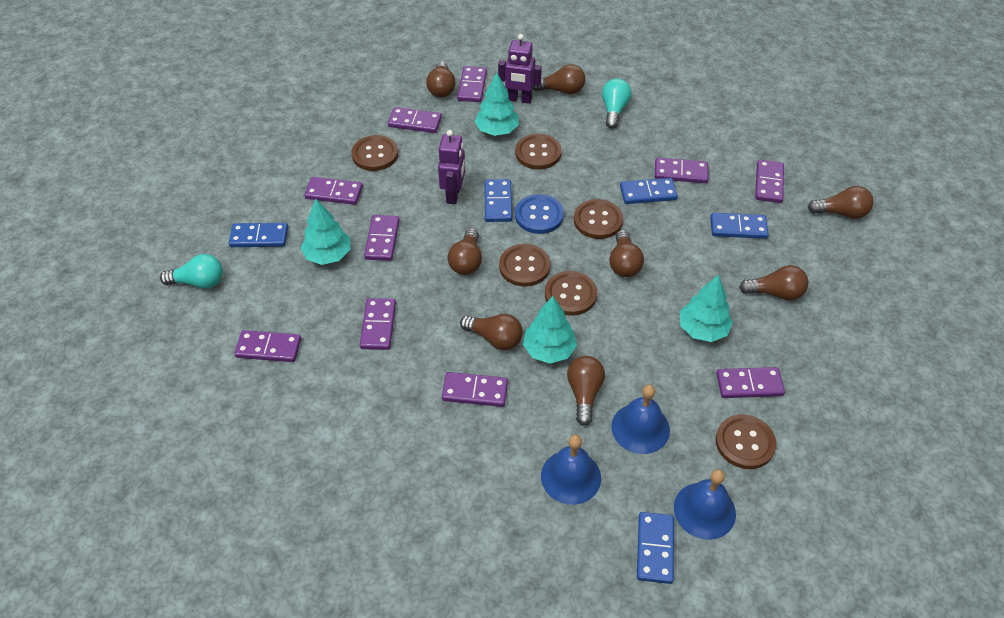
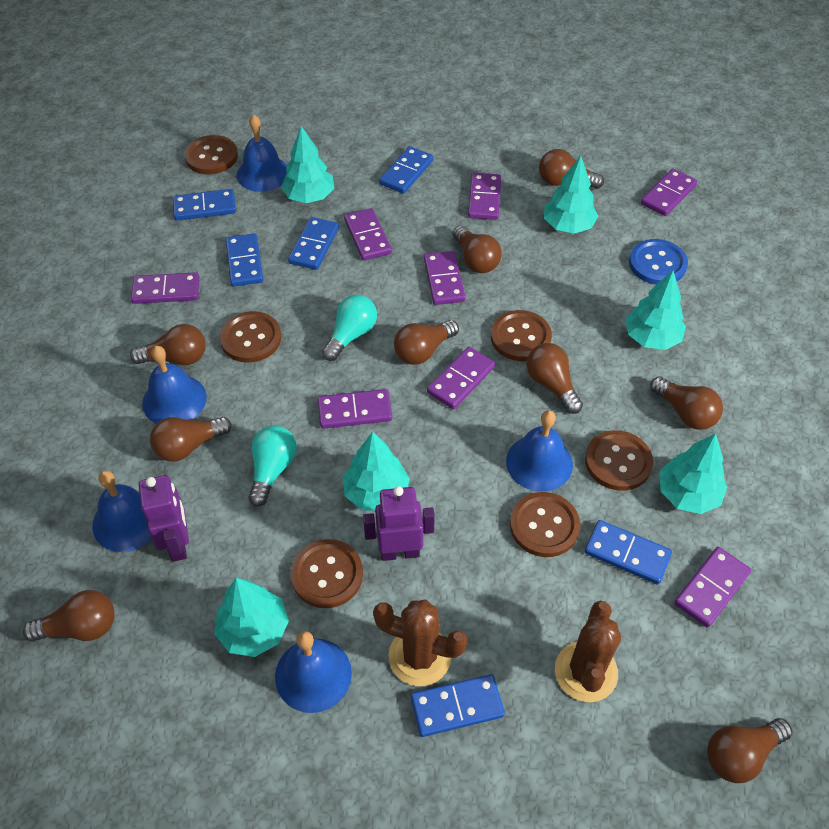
blue bell: [541,435,601,505] [611,385,670,454] [674,469,736,540] = 3 -> [92,470,152,552] [142,346,207,424] [237,114,287,192] [275,631,352,713] [506,410,573,492] = 5
blue domino: [229,223,288,247] [485,179,512,222] [620,178,678,204] [637,512,674,584] [710,213,769,239] = 5 -> [173,189,236,221] [226,233,263,287] [288,217,339,270] [379,146,433,194] [411,674,505,737] [585,520,672,584] = 6
brown cactus: none = 0 -> [373,599,468,686] [555,601,621,702] = 2
brown light bulb: [426,61,456,97] [448,228,482,275] [460,314,523,350] [532,64,585,94] [567,356,605,426] [609,230,644,277] [739,265,808,300] [808,186,873,219] = 8 -> [23,590,115,642] [130,324,206,365] [150,417,232,462] [394,320,459,365] [453,225,502,273] [526,343,583,414] [539,149,604,189] [650,376,723,430] [707,718,792,783] = 9
purple domino: [234,330,301,362] [304,177,363,205] [360,298,396,350] [364,215,400,261] [388,107,442,133] [442,372,508,407] [457,66,487,102] [655,158,708,183] [716,367,785,398] [755,160,784,203] = 10 -> [131,272,199,304] [318,389,392,429] [344,208,392,261] [424,251,466,305] [427,347,495,409] [468,173,501,220] [641,169,697,216] [674,547,751,628] = 8
turquoise tree: [301,198,350,265] [475,72,519,136] [523,296,577,364] [680,274,733,342] = 4 -> [214,578,289,657] [281,126,334,203] [343,432,410,511] [544,156,598,234] [625,271,686,350] [659,433,727,514] = 6

